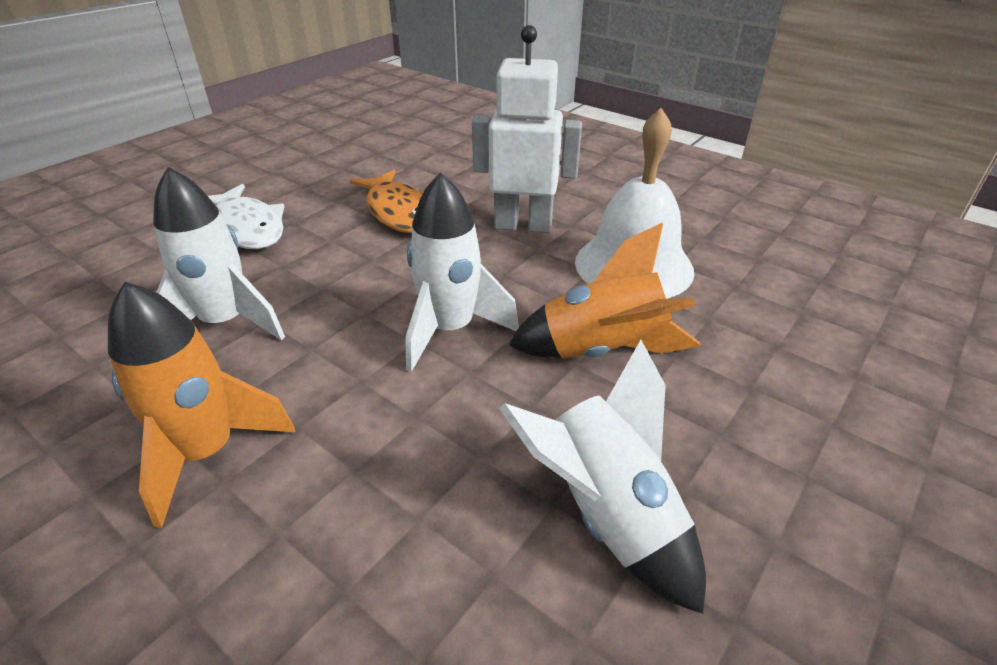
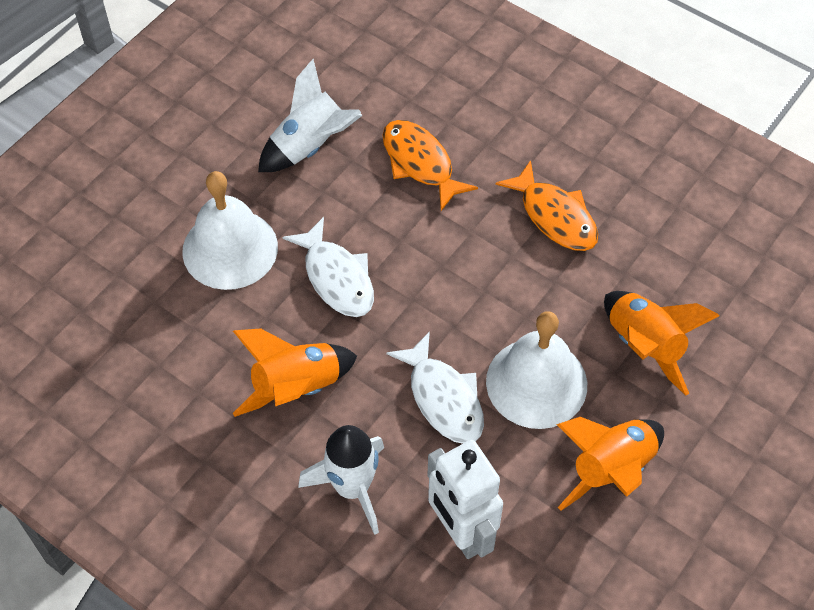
orange fish: [350,170,424,233] = 1 -> [382,120,478,211] [496,160,598,251] = 2
orange rocket: [108,282,295,528] [509,223,701,358] = 2 -> [233,328,357,417] [556,417,664,511] [604,291,720,396] = 3
white bell: [575,108,695,299] = 1 -> [182,171,278,290] [486,311,587,429] = 2
white fish: [208,184,285,249] = 1 -> [283,217,374,317] [386,331,484,444] = 2
white rocket: [153,167,285,340] [405,173,519,372] [499,340,706,614] = 3 -> [258,59,363,172] [298,425,384,535] = 2

